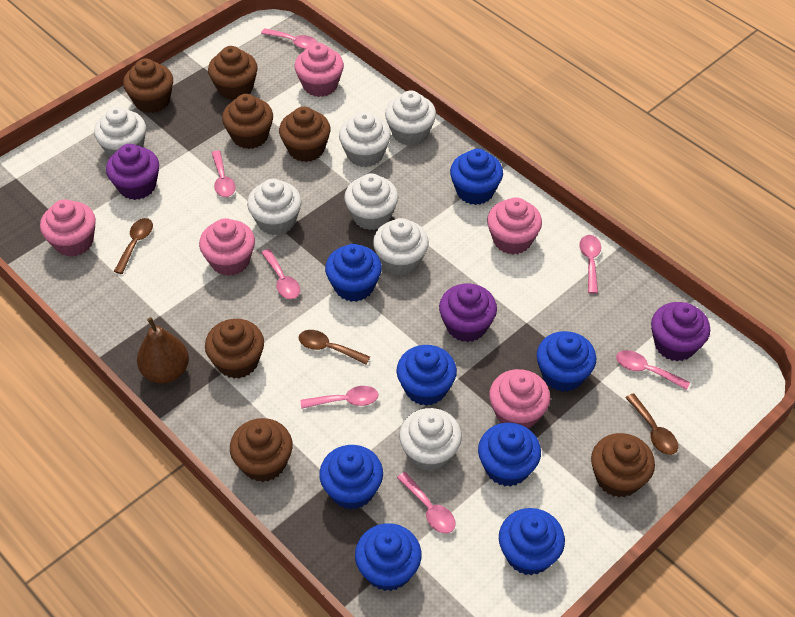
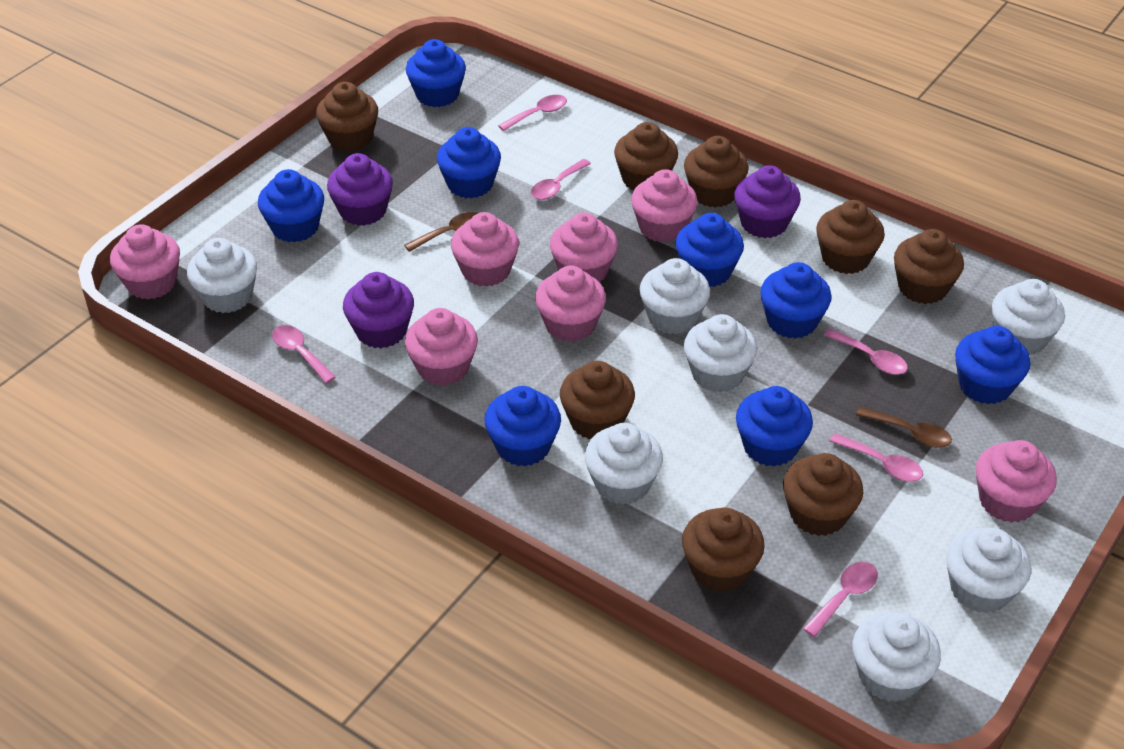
brown cupcake: [123,58,173,113] [205,319,264,379] [208,46,258,100] [222,94,273,149] [230,418,293,482] [279,106,331,162] [591,433,655,497] = 7 -> [316,82,378,151] [560,361,635,439] [614,122,678,190] [682,508,765,592] [684,136,749,208] [783,453,863,536] [816,200,885,274] [894,229,964,304] = 8
brown pear: [137,317,189,384] = 1 -> none = 0
brown spoon: [114,218,153,274] [299,330,370,365] [625,393,678,455] = 3 -> [404,212,478,252] [856,407,952,448] = 2
pink cupcake: [40,199,96,257] [199,218,255,276] [294,43,344,97] [487,197,542,255] [489,369,550,428] = 5 -> [110,224,180,299] [405,308,478,386] [451,212,519,287] [535,266,606,342] [550,213,618,282] [631,169,698,242] [976,440,1057,523] = 7
pink spoon: [212,150,236,197] [261,28,317,49] [261,249,300,299] [301,386,379,409] [397,472,455,534] [579,235,601,294] [616,350,690,390] = 7 -> [272,325,336,383] [498,95,567,131] [531,159,591,200] [803,562,878,637] [824,329,908,375] [830,433,923,482] = 6

